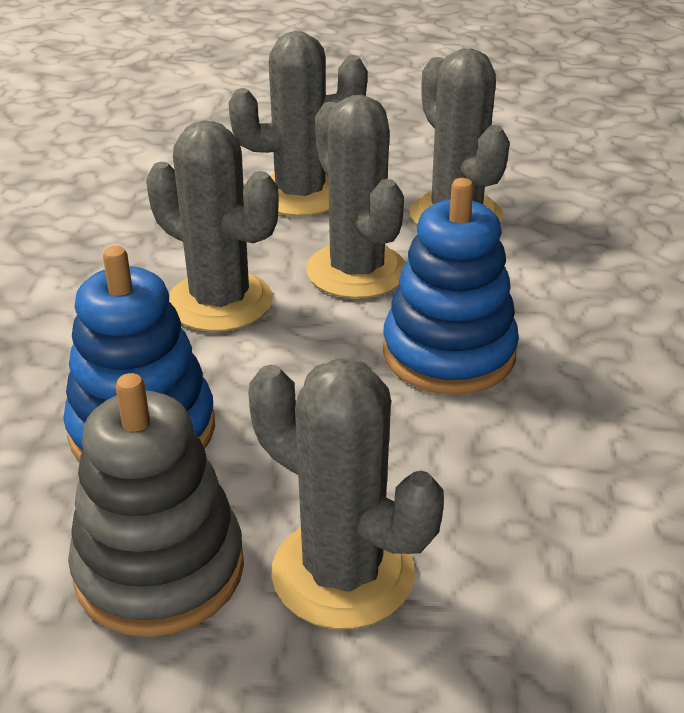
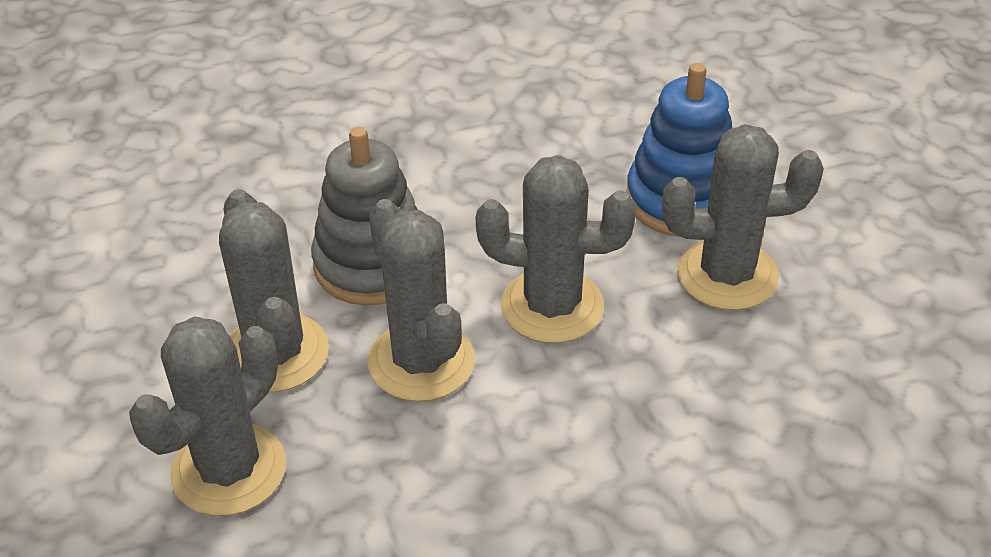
blue stacking toy: [63,246,215,462] [383,178,519,395] = 2 -> [626,63,732,237] = 1

